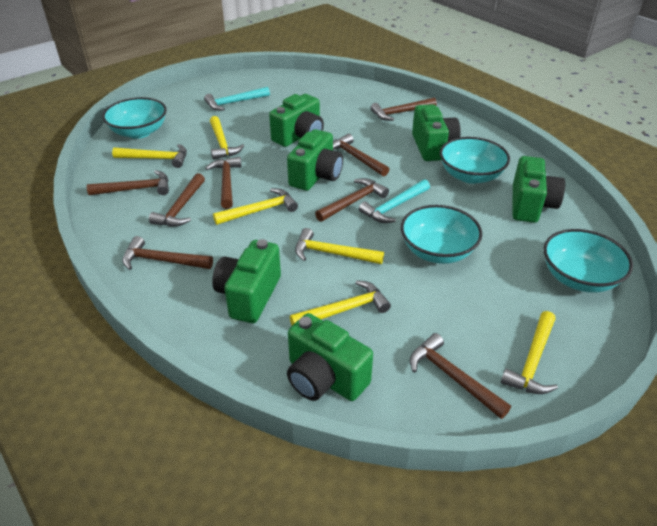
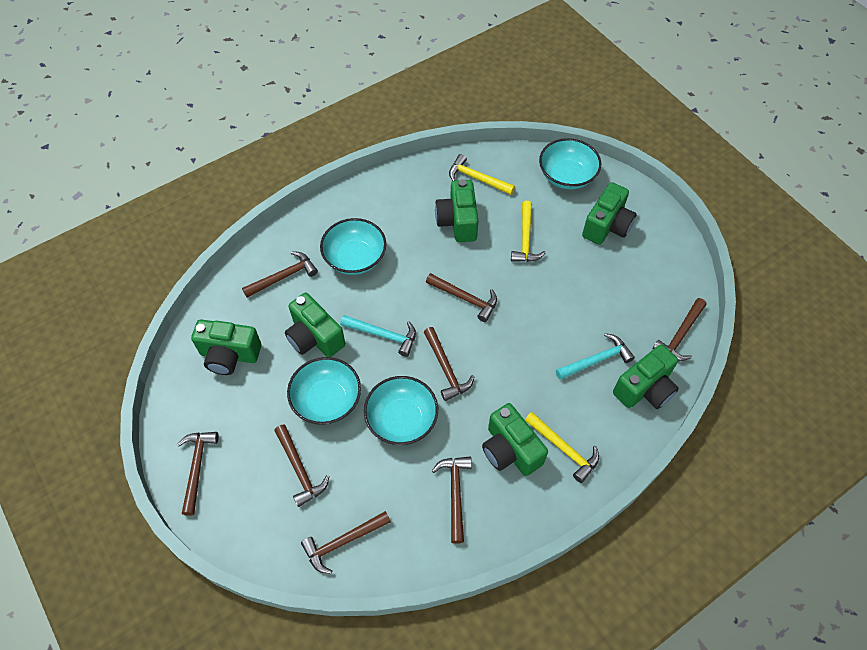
yellow hammer: [112,144,187,168] [210,116,244,160] [213,188,298,225] [290,280,391,325] [295,228,384,264] [501,311,558,394] = 6 -> [449,154,515,195] [511,201,546,262] [525,412,599,483] = 3

